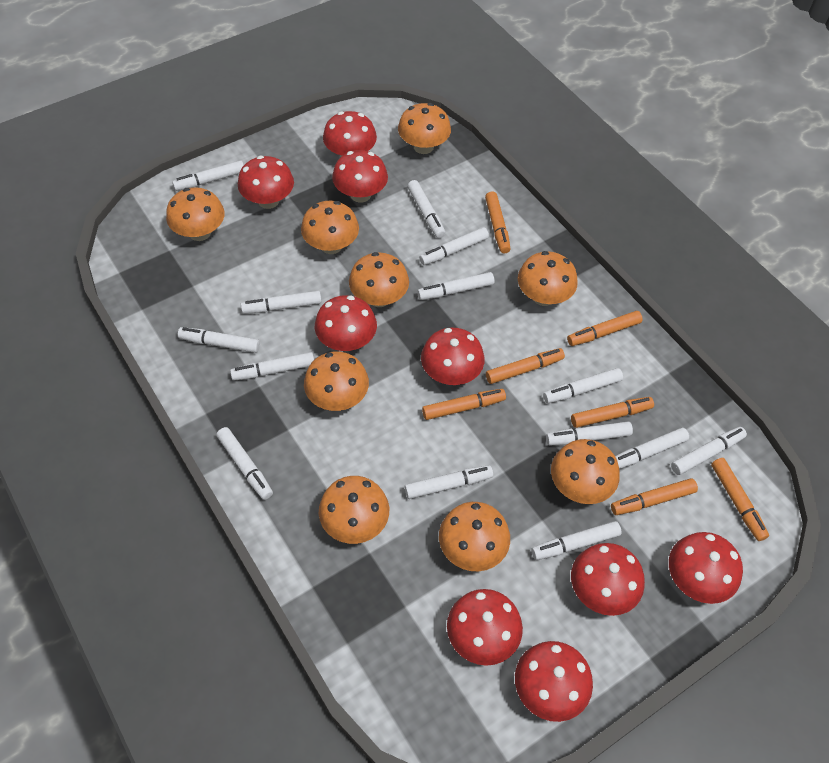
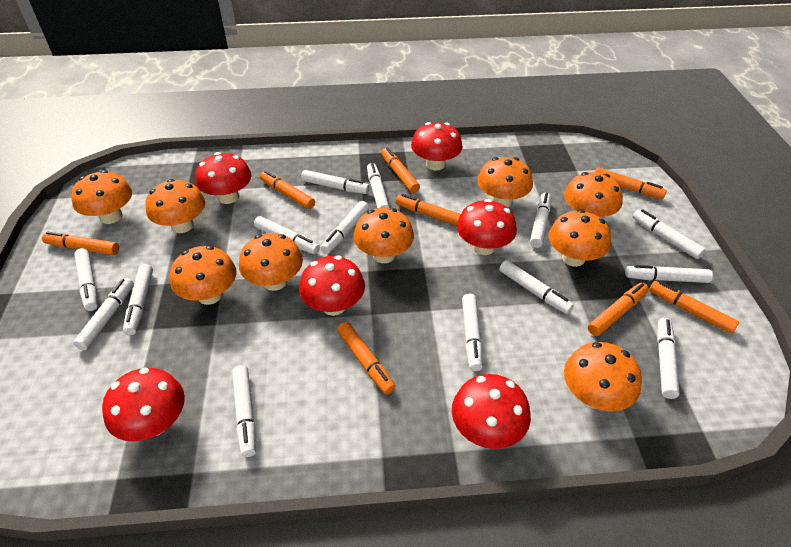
orange marker: [422,389,506,420] [485,191,511,254] [486,348,565,384] [567,311,643,346] [571,397,654,428] [611,478,698,515] [711,458,769,541] = 7 -> [42,232,119,255] [260,171,315,209] [337,322,395,395] [381,147,420,193] [396,194,461,226] [588,283,649,336] [595,167,667,199] [649,281,739,334] = 8
red mushroom: [238,156,294,209] [315,295,377,351] [323,111,377,157] [332,150,388,203] [421,328,485,385] [447,589,523,666] [515,641,593,722] [571,543,645,616] [669,532,743,604] = 9 -> [102,368,185,442] [196,152,251,204] [299,256,365,316] [411,122,463,170] [452,374,531,449] [457,199,517,255] = 6

